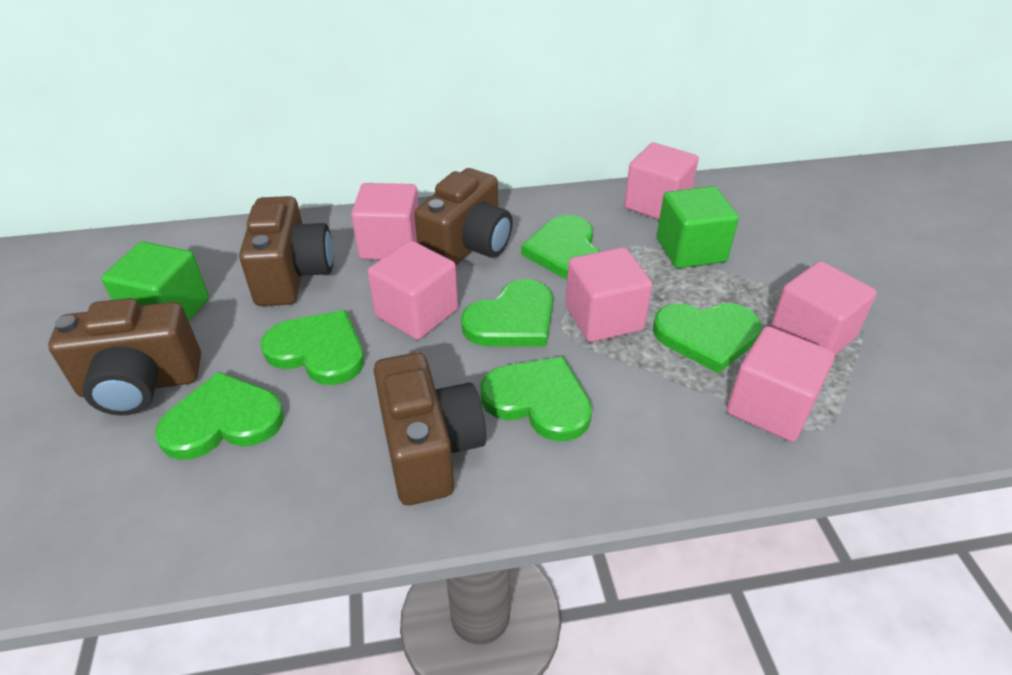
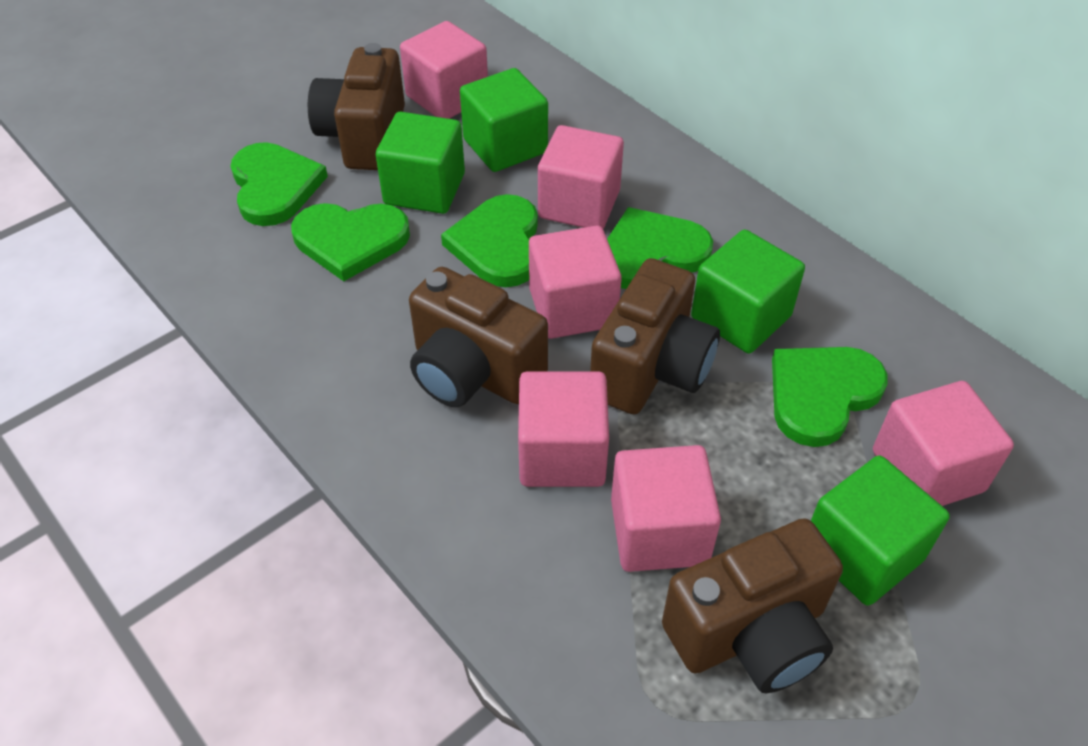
green cube: [101,242,209,321] [657,186,739,268] = 2 -> [376,112,465,214] [460,68,548,172] [691,229,805,353] [811,455,950,606] = 4
green heart: [155,372,284,460] [261,310,364,385] [461,279,553,347] [480,357,592,442] [521,215,600,279] [653,303,761,374] = 6 -> [230,142,328,226] [291,203,410,281] [441,194,538,287] [607,207,713,289] [772,347,888,447] = 5

